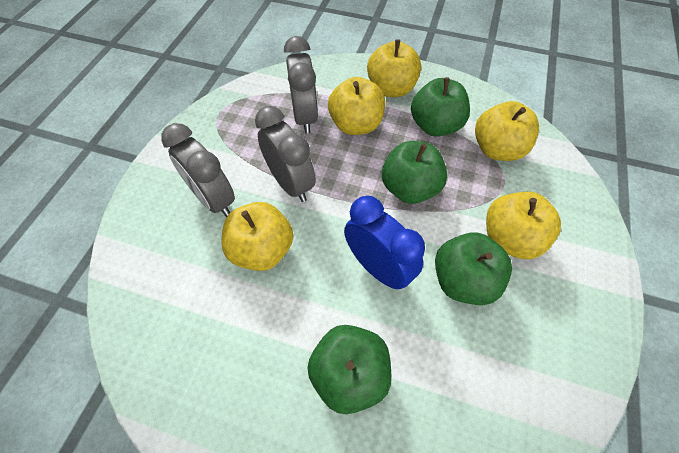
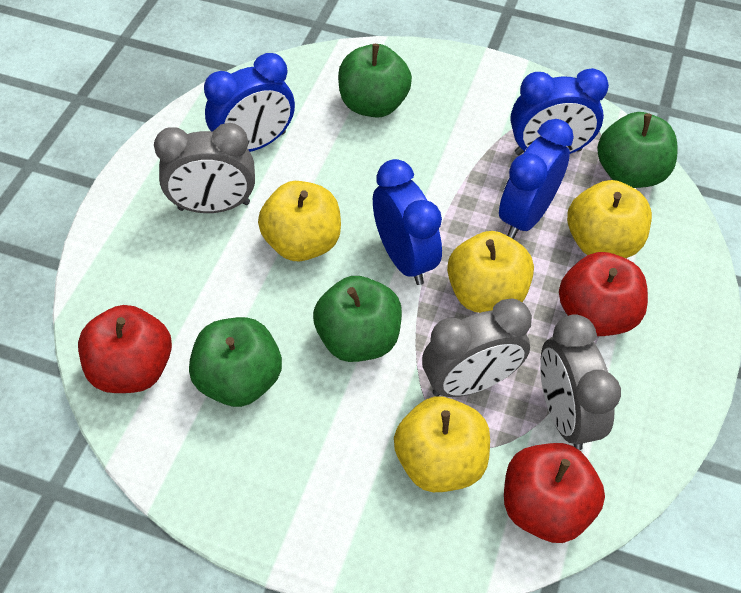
blue clock: [344,196,425,289] = 1 -> [204,53,295,152] [373,159,442,285] [499,119,574,239] [510,68,609,155] = 4
red apple: none = 0 -> [78,305,172,393] [504,443,605,543] [559,252,648,336] = 3
yellow apple: [222,202,293,271] [328,77,385,135] [367,39,421,97] [475,101,539,161] [486,192,561,259] = 5 -> [258,181,341,261] [394,397,490,492] [447,231,534,313] [567,180,652,258] = 4

